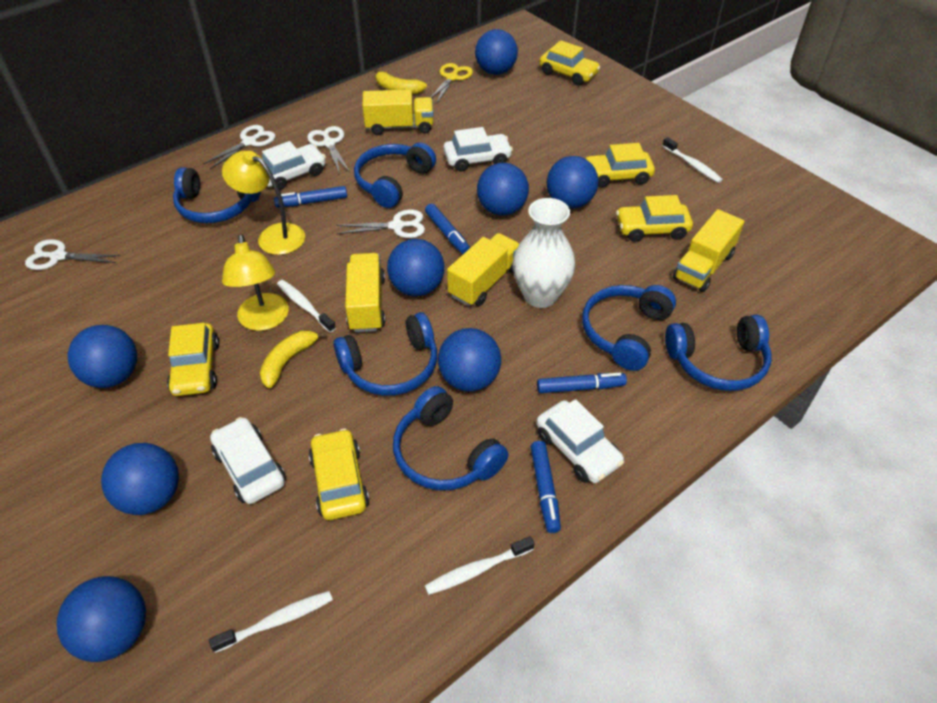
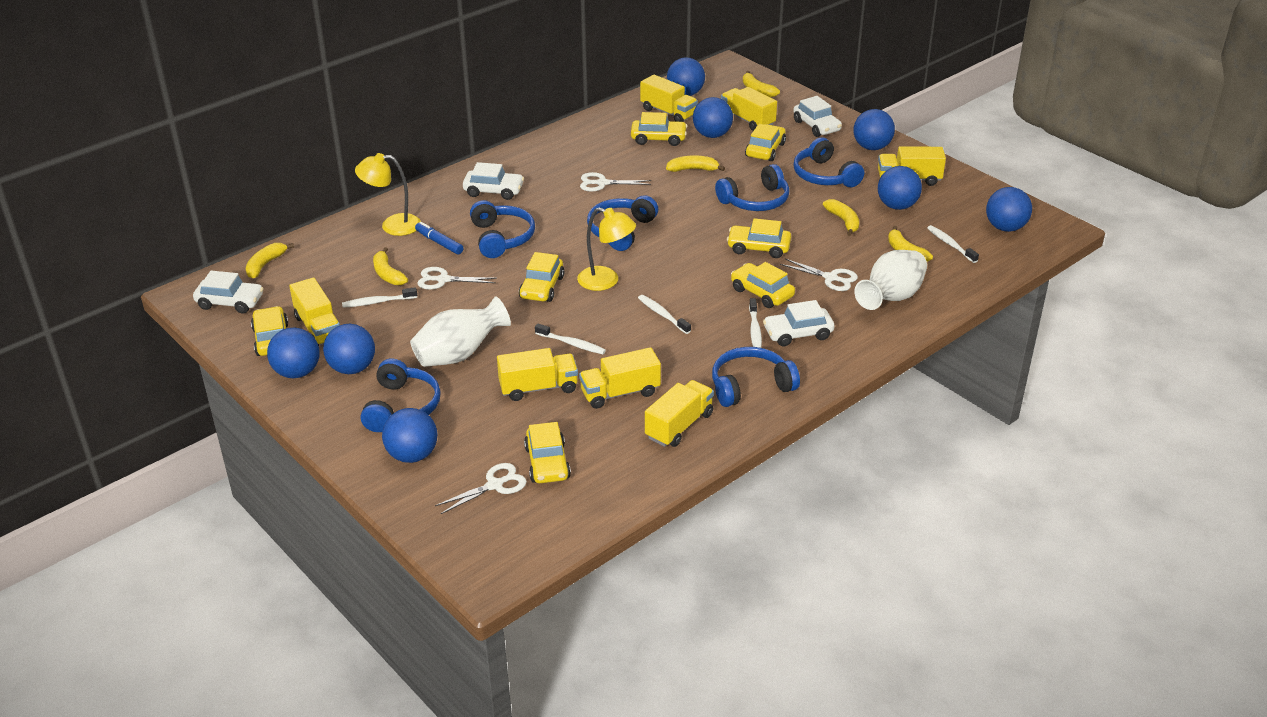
blue marker: [274,186,347,207] [425,204,470,254] [531,441,561,533] [537,373,627,393] = 4 -> [415,222,463,254] = 1
white toothbrush: [209,591,333,653] [277,280,336,333] [425,536,535,595] [662,137,723,183] = 4 -> [342,287,417,308] [535,324,606,354] [638,295,691,334] [749,298,762,348] [927,225,979,263] = 5
white vase: [513,198,575,308] = 1 -> [410,296,511,367] [854,250,927,310] = 2
yellow banana: [260,330,327,388] [375,69,427,94] = 2 -> [246,243,294,279] [373,247,408,285] [666,155,725,172] [743,71,780,97] [823,199,859,236] [888,226,933,262] = 6
yellow car: [167,323,219,396] [309,429,370,520] [539,40,601,86] [585,143,655,188] [616,195,693,242] = 5 -> [251,306,288,356] [519,252,564,302] [524,422,571,483] [631,112,687,146] [727,218,791,258] [731,262,795,308] [745,124,786,161] = 7
yellow scissors: [430,63,473,103] = 1 -> none = 0
yellow truck: [345,253,385,332] [362,89,434,135] [447,233,519,306] [673,209,744,292] = 4 -> [289,277,340,346] [497,348,578,401] [579,347,661,409] [640,75,698,122] [645,380,714,447] [721,87,777,131] [878,146,946,186] = 7

